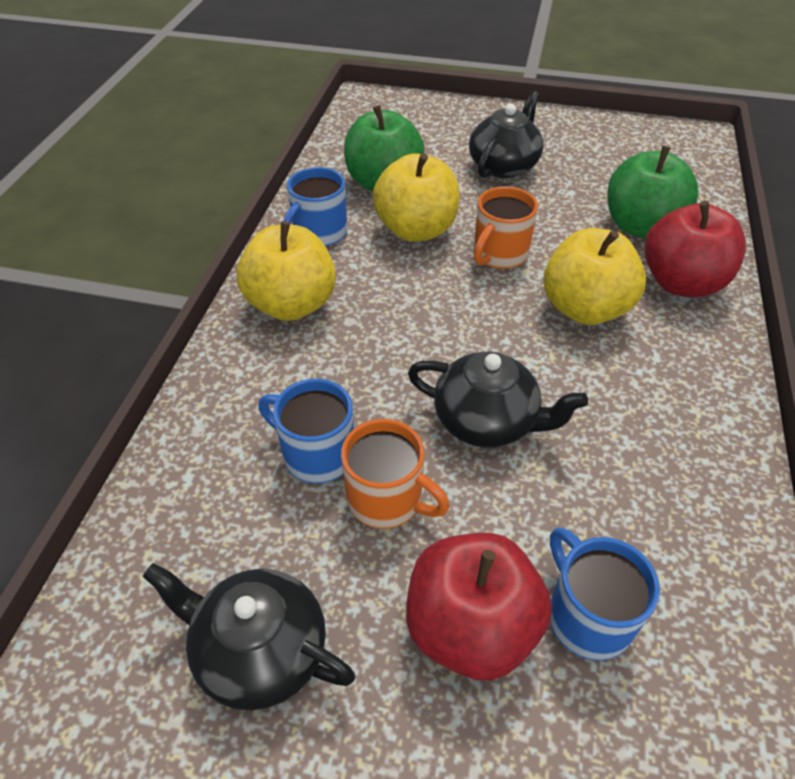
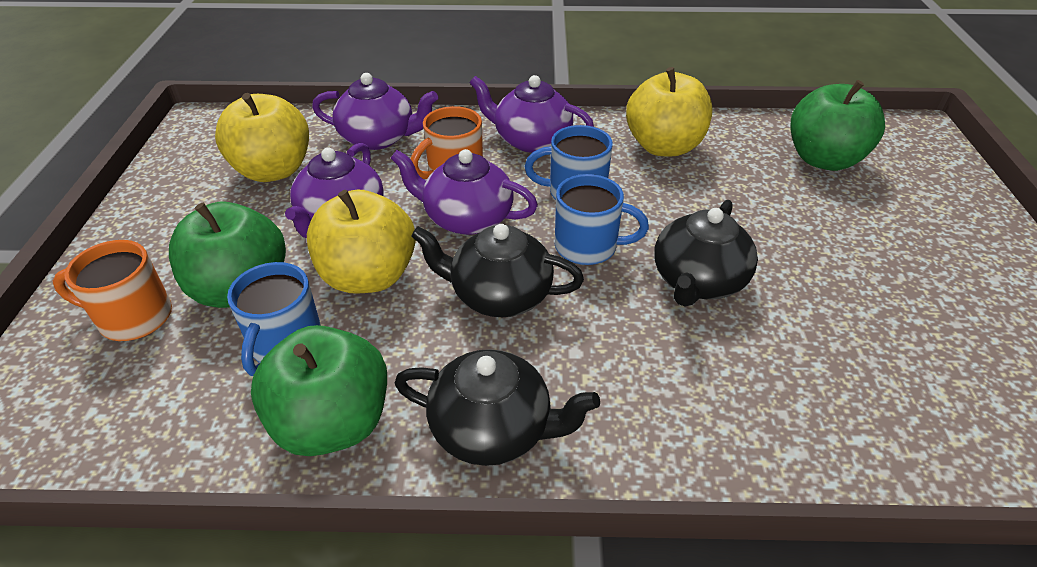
green apple: [344,105,425,191] [608,146,699,238] = 2 -> [169,202,286,308] [251,325,387,456] [791,80,885,171] = 3
purple teapot: none = 0 -> [285,143,384,238] [312,73,438,150] [391,149,538,235] [469,75,594,153] = 4
red apple: [406,533,552,681] [644,201,746,297] = 2 -> none = 0

